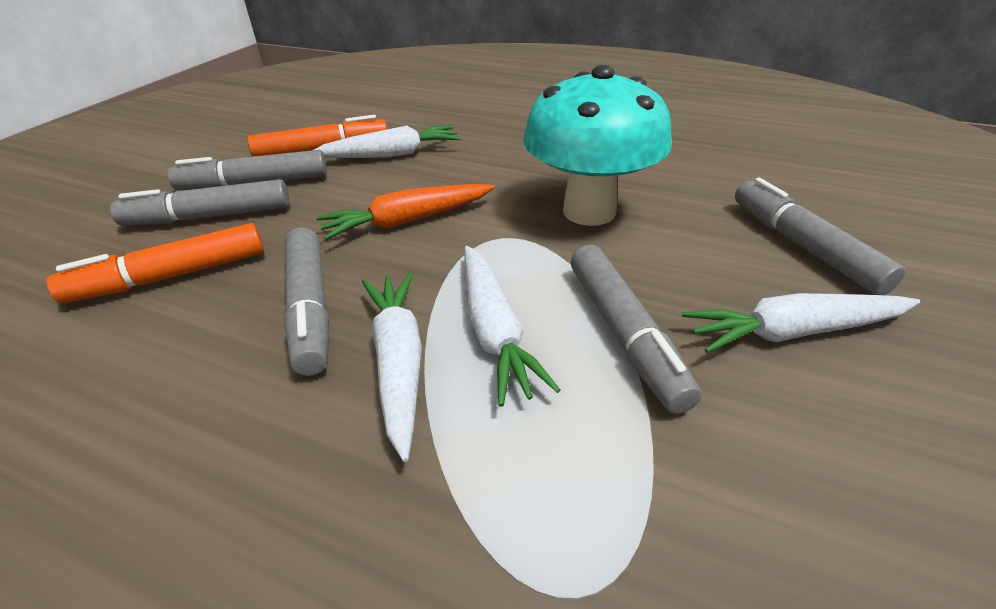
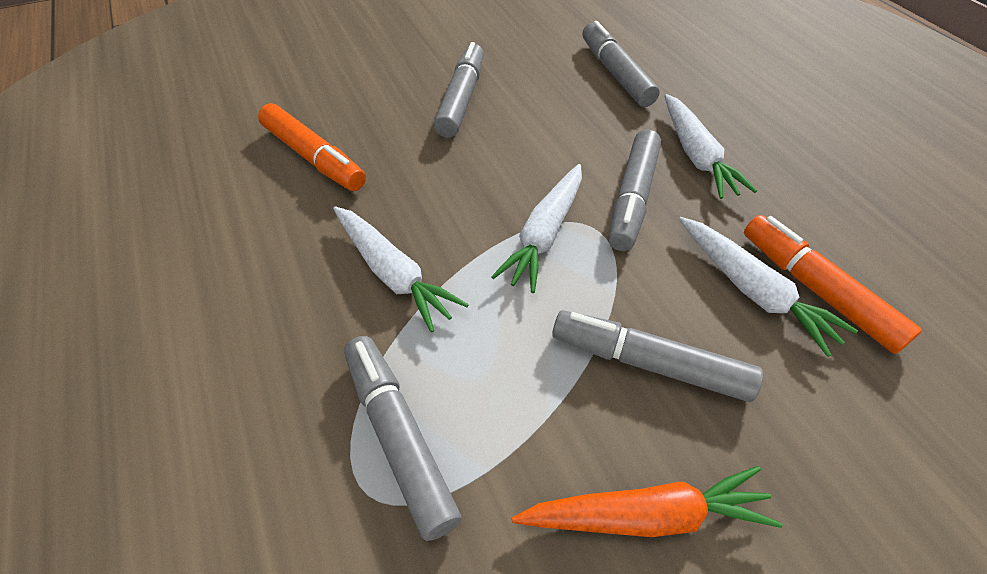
turquoise mushroom: [523,65,672,226] = 1 -> none = 0

